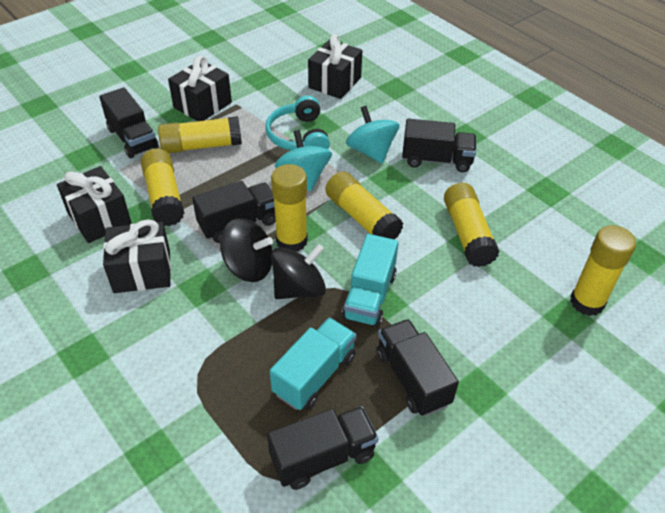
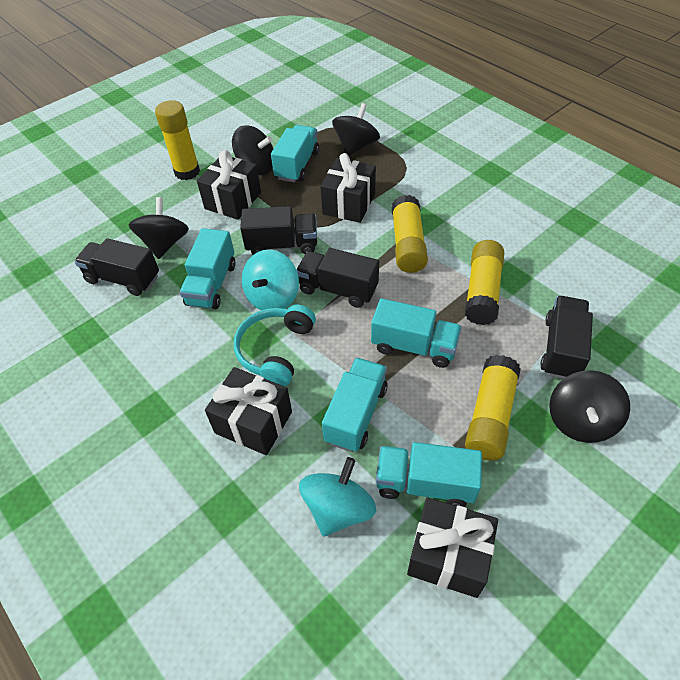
black spinning top: [220,218,273,282] [271,244,326,299] = 2 -> [129,197,189,259] [232,125,273,175] [332,103,380,156] [549,370,630,443] = 4
black truck: [99,87,159,158] [192,181,275,243] [267,407,378,490] [376,319,459,416] [402,118,476,172] = 5 -> [74,238,159,296] [240,206,317,255] [296,248,379,308] [540,296,593,379] = 4
turquoise truck: [270,318,357,410] [342,234,399,327] = 2 -> [180,228,236,309] [271,125,319,183] [322,358,388,452] [371,298,462,368] [376,442,482,507] = 5
yellow glue stick: [141,149,184,226] [158,116,242,153] [271,164,308,252] [325,171,403,240] [444,183,500,267] [570,225,636,316] = 6 -> [155,100,200,180] [392,195,428,273] [465,240,504,325] [465,355,521,460] = 4

